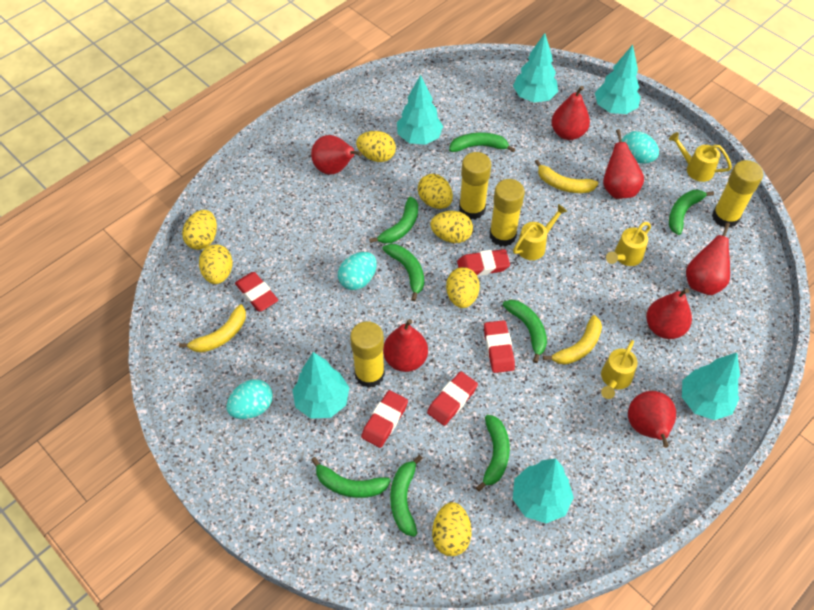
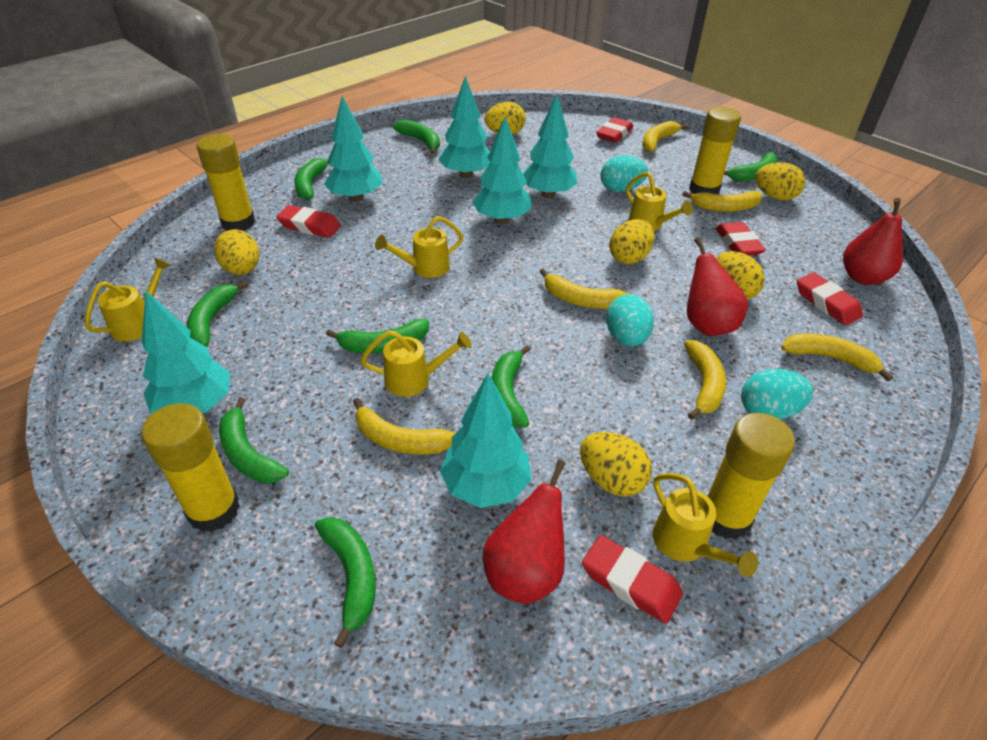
red pear: [311,135,362,175] [383,319,428,372] [551,86,590,140] [603,129,644,199] [628,391,676,448] [646,288,692,339] [686,223,730,295] = 7 -> [483,460,566,604] [687,237,748,336] [843,198,903,285] = 3
yellow banana: [179,304,246,353] [535,160,598,193] [543,315,602,365] = 3 -> [353,398,456,455] [540,268,628,309] [643,121,689,152] [682,191,762,212] [684,340,726,420] [781,334,893,381] = 6
yellow egg: [182,210,217,250] [199,244,233,284] [356,131,396,162] [418,174,453,209] [430,211,473,243] [432,502,472,556] [446,267,480,308] = 7 -> [214,229,259,275] [485,102,526,135] [580,432,652,497] [609,219,655,264] [716,251,765,300] [755,162,805,201] = 6
yellow watering can: [513,204,567,260] [601,340,638,399] [606,222,651,266] [669,132,732,182] = 4 -> [85,257,171,342] [360,330,472,397] [375,216,464,278] [626,172,693,231] [652,473,758,577] = 5

